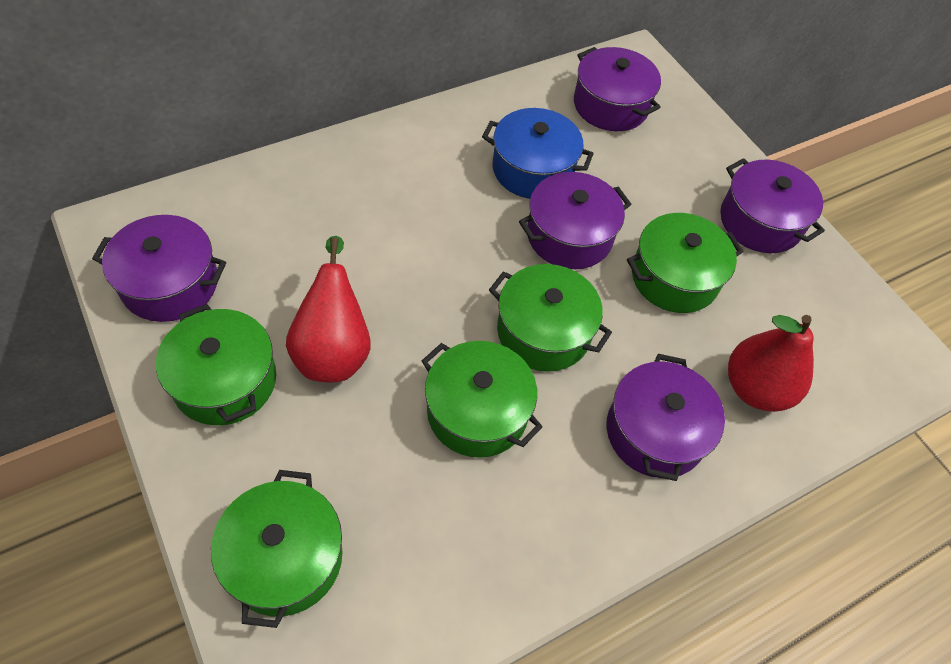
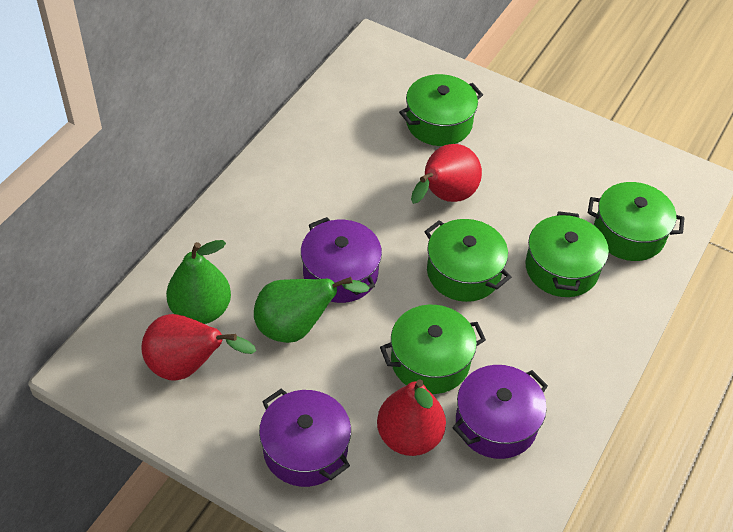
blue pot: [482,108,594,199] = 1 -> none = 0
green pear: none = 0 -> [166,240,231,324] [254,277,369,343] = 2
purple pot: [92,215,226,322] [519,172,631,269] [574,47,661,131] [607,354,725,481] [720,158,825,253] = 5 -> [259,389,351,487] [301,217,382,303] [452,365,548,459] = 3
red pear: [286,236,371,382] [728,315,814,412] = 2 -> [141,314,256,381] [377,379,446,456] [411,144,482,204] = 3

